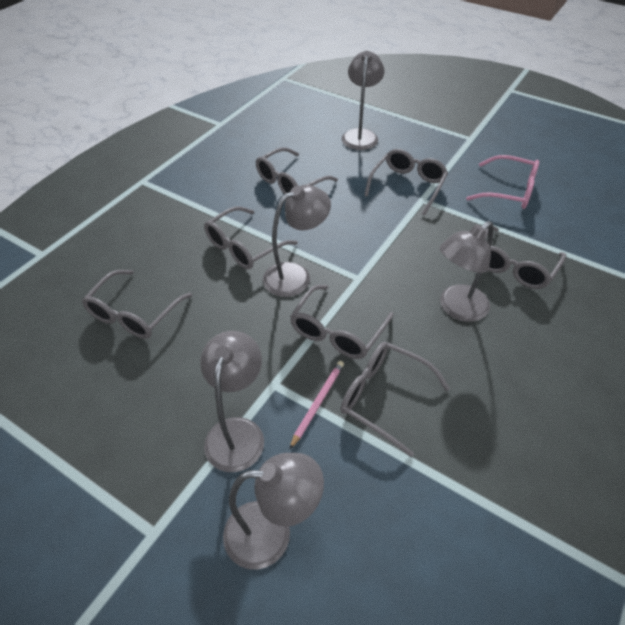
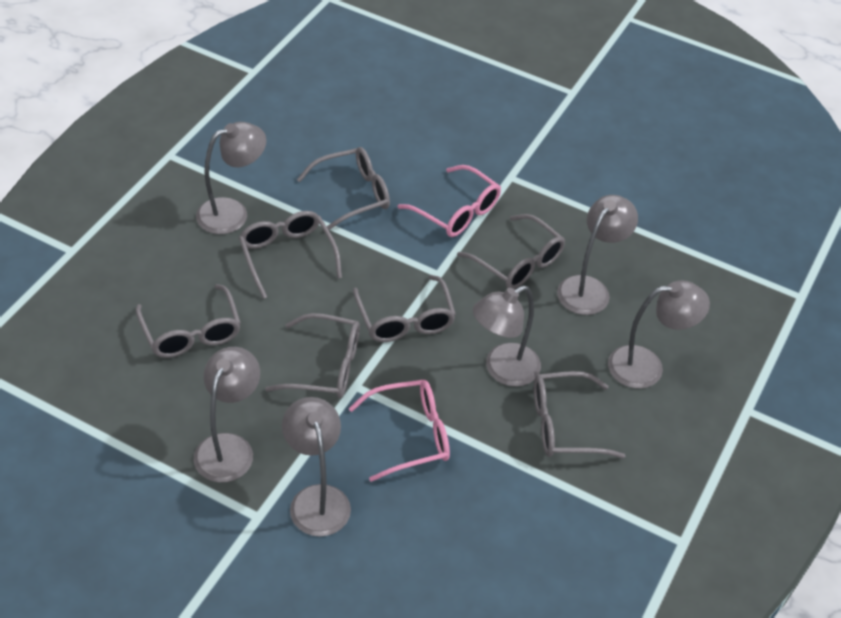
grey lamp: [200,331,264,472] [223,453,324,570] [263,185,331,297] [342,51,385,150] [439,221,494,322] = 5 -> [194,347,260,482] [196,122,266,234] [282,397,351,537] [473,285,541,387] [557,195,638,315] [608,280,710,389] = 6
pink glasses: [466,155,539,209] = 1 -> [349,380,450,482] [397,165,501,237] = 2
pink pencil: [290,361,344,449] = 1 -> none = 0

